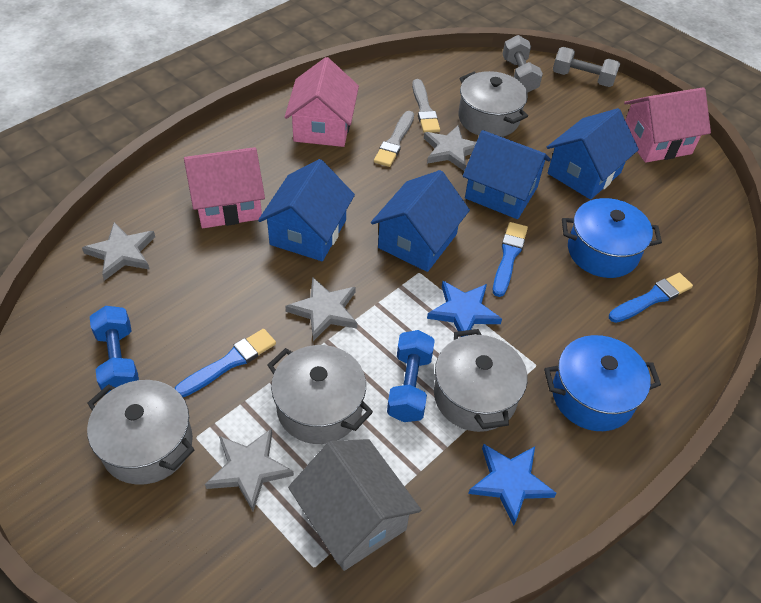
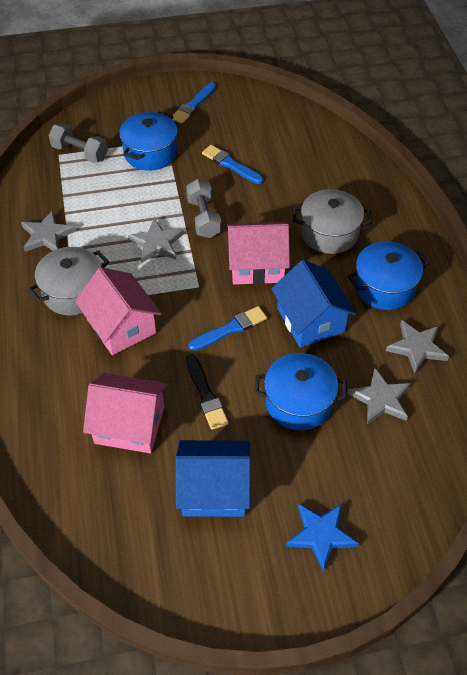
black brush: none = 0 -> [186,354,229,430] = 1
blue dumbbell: [90,306,139,394] [387,330,435,422] = 2 -> none = 0
blue house: [258,159,355,261] [371,170,470,272] [463,130,551,219] [547,108,639,200] = 4 -> [175,440,250,517] [271,260,356,348] = 2
blue pot: [544,335,661,431] [562,198,662,278] = 2 -> [119,111,178,171] [255,353,347,431] [348,241,429,310] = 3
blue star: [427,281,502,337] [468,444,557,525] = 2 -> [286,504,359,572] = 1
grey brush: [374,111,414,167] [412,79,440,133] = 2 -> none = 0
grey house: [288,439,421,571] = 1 -> none = 0
grey pot: [87,380,195,485] [267,345,373,444] [434,329,527,432] [458,71,528,137] = 4 -> [28,247,109,316] [293,189,372,254] = 2

